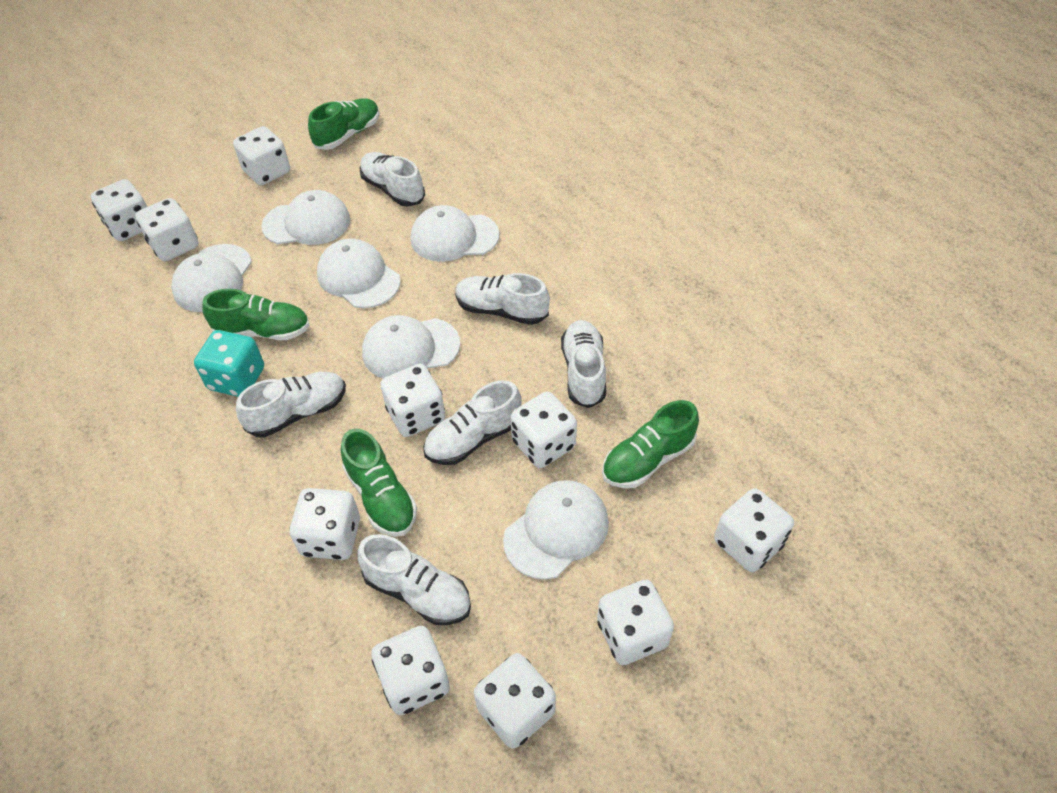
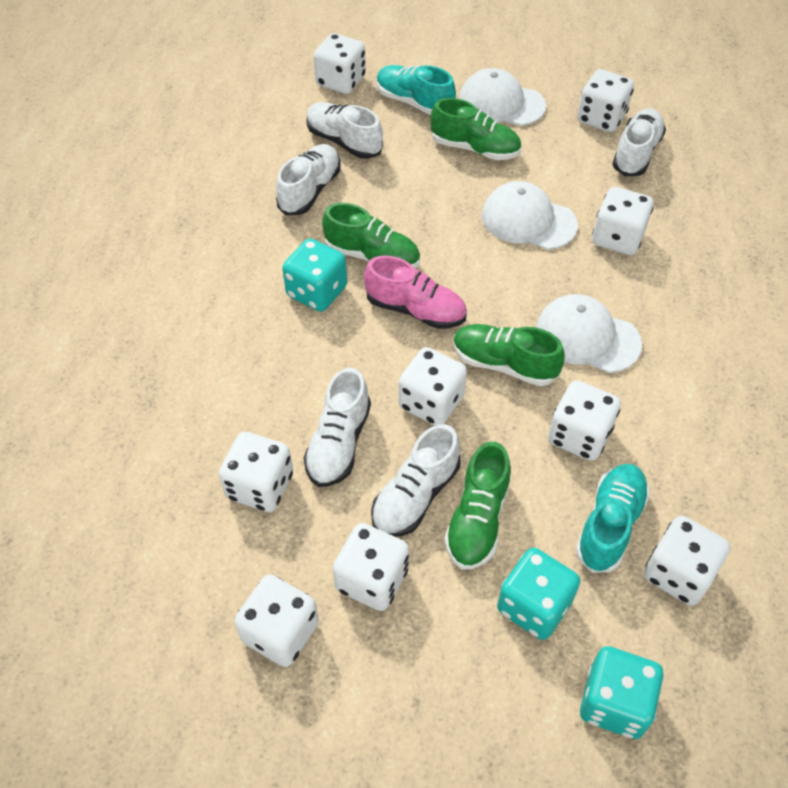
pink shoe: none = 0 -> [364,256,467,329] = 1
turquoise dice: [194,330,264,397] = 1 -> [282,238,347,312] [497,548,580,640] [580,646,664,739] = 3
turquoise shoe: none = 0 -> [377,65,456,115] [575,464,650,573] = 2
white cap: [171,244,252,312] [261,190,350,245] [317,238,401,308] [362,315,460,379] [411,205,499,262] [503,480,609,580] = 6 -> [459,68,546,126] [482,181,578,250] [536,294,642,373] = 3
white dice: [91,179,147,241] [135,198,198,261] [233,126,290,185] [290,488,360,560] [371,626,450,715] [380,364,445,437] [474,653,556,749] [511,392,577,468] [597,579,674,665] [714,488,794,572] = 10 -> [219,432,293,512] [234,574,319,667] [314,33,366,94] [333,523,409,611] [399,347,467,426] [548,380,621,461] [577,69,634,132] [592,187,653,255] [644,516,730,606] = 9
white shoe: [236,372,346,438] [357,534,471,625] [359,152,425,207] [423,380,522,465] [455,273,550,325] [561,320,606,408] = 6 -> [276,144,341,215] [304,368,371,487] [306,102,383,159] [371,424,460,537] [612,108,666,176] = 5

